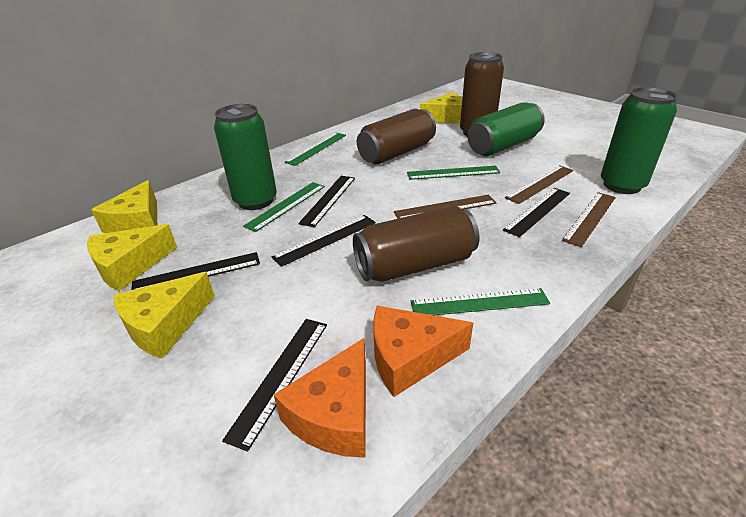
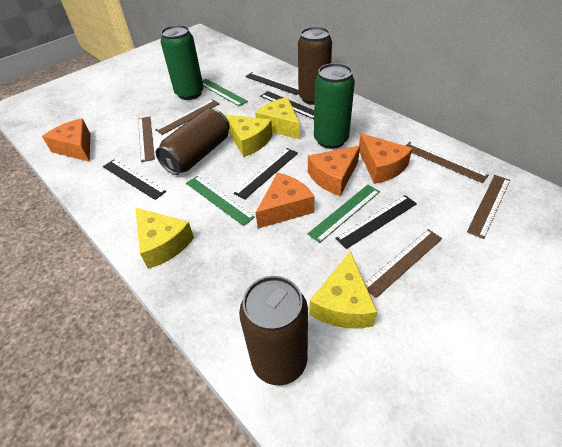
brown ruler: [394,195,496,219] [505,165,574,204] [562,192,616,247] = 3 -> [138,116,155,162] [155,99,220,135] [365,229,442,298] [406,142,489,183] [467,175,510,239] = 5
green can: [214,104,277,210] [467,102,545,156] [601,87,678,194] = 3 -> [161,25,204,100] [314,63,355,149] = 2
green ruler: [243,182,325,232] [284,133,346,166] [407,166,500,180] [411,288,550,315] = 4 -> [186,176,255,226] [202,79,248,106] [308,185,380,243] = 3
orange cheese: [274,338,366,458] [373,306,473,397] = 2 -> [42,118,90,162] [256,172,314,228] [308,146,360,196] [359,133,412,184] = 4

